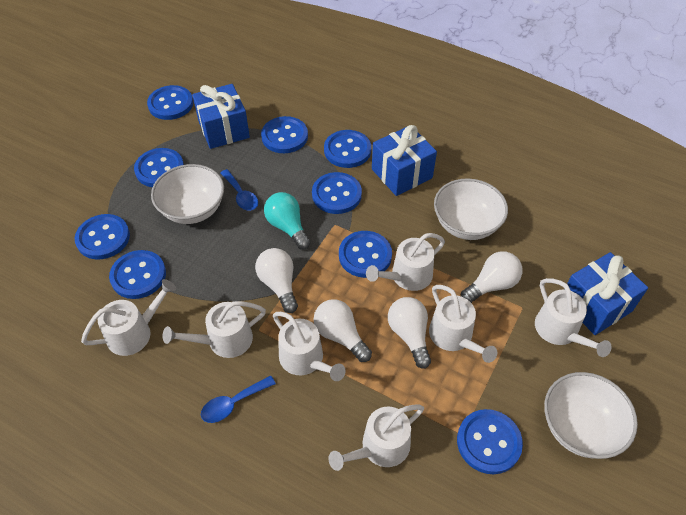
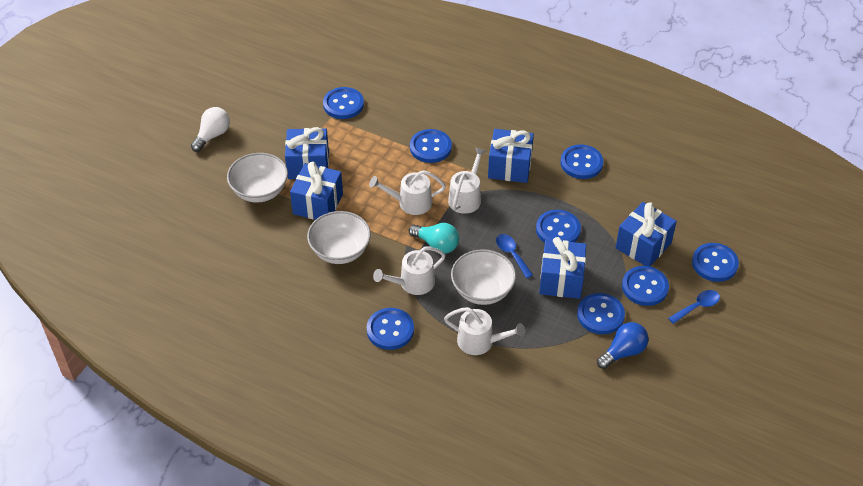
blue button: [75,214,130,260] [109,250,166,299] [134,148,184,187] [147,85,193,120] [261,116,308,153] [312,172,362,214] [324,130,371,168] [339,231,392,278] [457,409,523,474] = 9 -> [323,87,364,119] [367,308,414,350] [410,129,452,163] [536,210,581,243] [560,145,604,179] [577,293,625,334] [622,266,669,306] [692,243,739,282] = 8
blue gift: [192,84,250,149] [372,125,437,196] [564,252,648,335] = 3 -> [285,127,329,179] [290,161,343,220] [488,129,534,183] [539,237,586,299] [616,202,677,266] = 5
blue light bulb: none = 0 -> [597,322,648,369] = 1
white light bulb: [255,248,298,313] [314,299,372,362] [388,297,431,369] [461,251,523,303] = 4 -> [191,107,230,152] = 1
white watering can: [81,279,176,356] [163,301,266,358] [273,312,346,381] [328,405,424,471] [366,233,445,291] [429,285,497,363] [535,278,612,357] = 7 -> [369,170,446,215] [373,247,445,295] [444,307,525,355] [448,147,486,214] = 4

